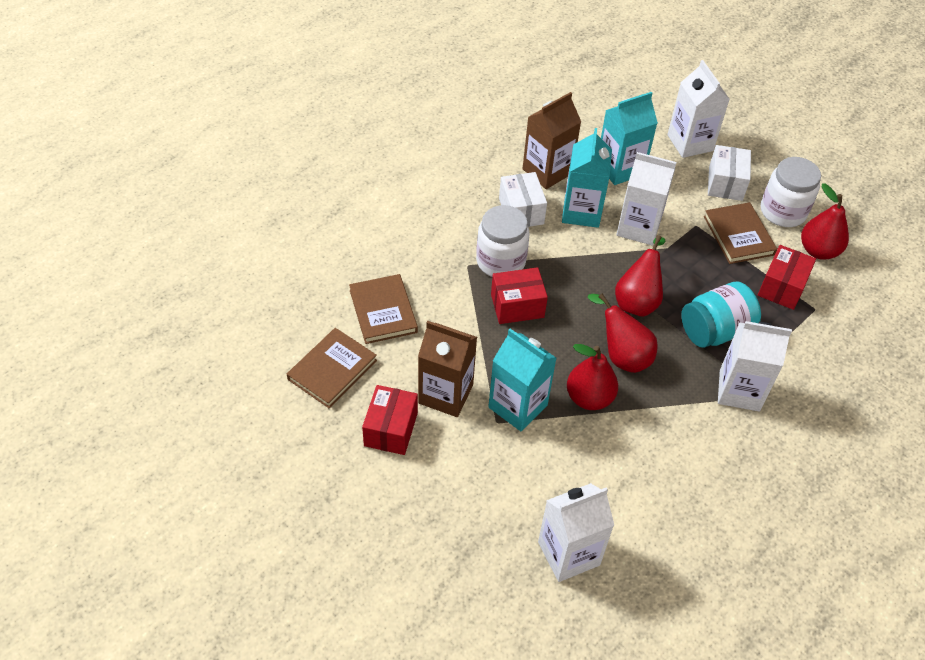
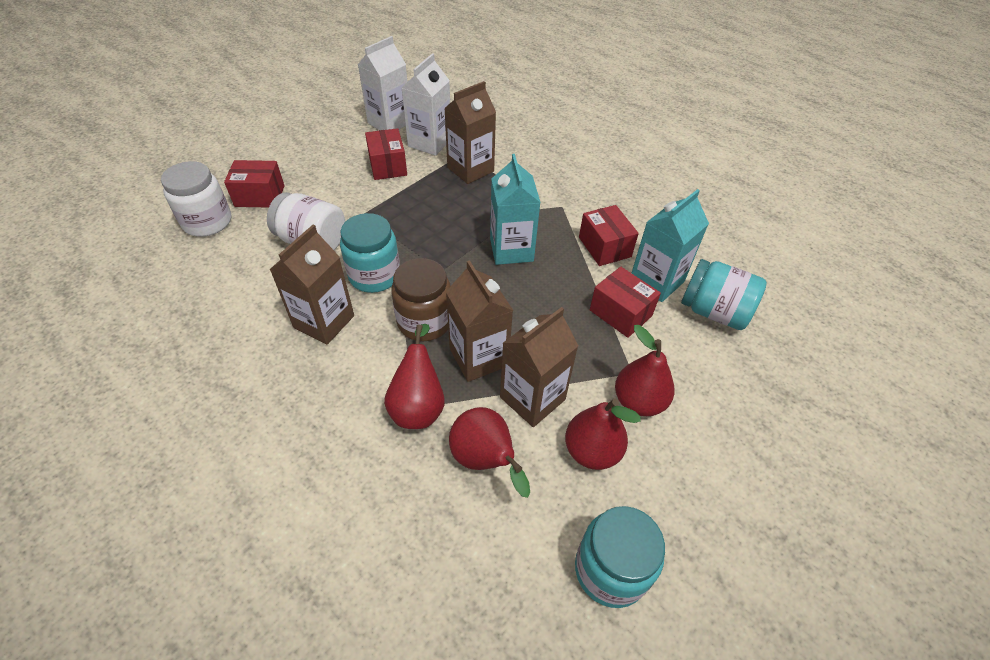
brown book: [287,328,377,408] [349,274,418,344] [704,202,777,264] = 3 -> none = 0
brown carton: [418,321,477,417] [522,92,581,189] = 2 -> [269,225,354,345] [444,81,496,184] [446,260,513,382] [500,307,578,427] = 4
brown jar: none = 0 -> [391,258,450,341] = 1
red box: [362,385,418,455] [491,267,548,324] [758,245,816,310] = 3 -> [224,160,284,207] [365,128,407,180] [579,205,639,266] [590,267,661,338] = 4
turquoise carton: [488,329,557,432] [562,128,612,228] [601,92,658,185] = 3 -> [490,154,541,265] [632,189,709,302] = 2
turquoise jar: [681,281,761,348] = 1 -> [340,213,400,293] [575,506,665,608] [681,259,767,330] = 3
white box: [499,172,547,227] [708,145,751,201] = 2 -> none = 0
white carton: [538,483,614,582] [616,152,676,245] [667,60,729,158] [718,321,792,411] = 4 -> [358,36,407,130] [401,53,450,156] = 2

